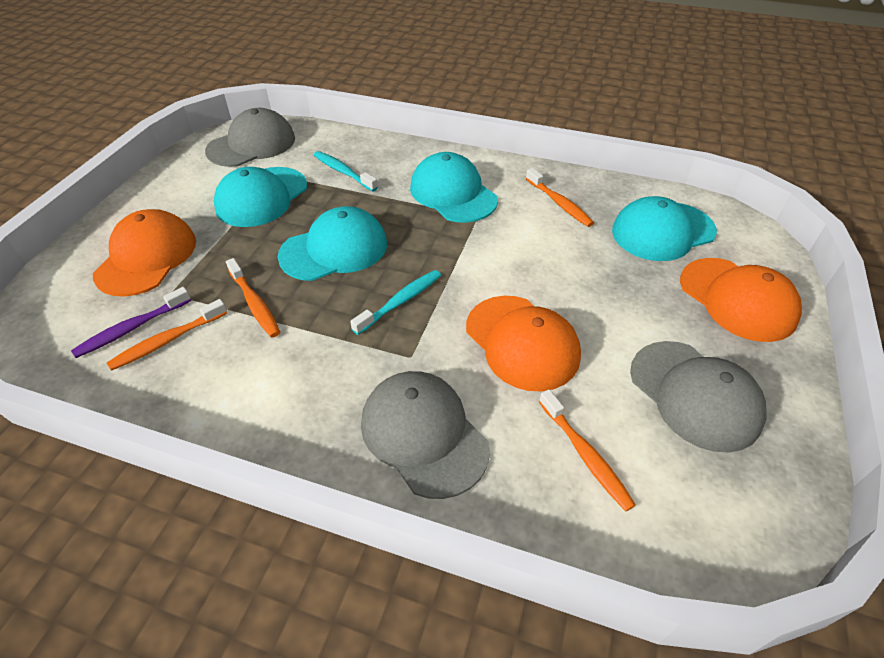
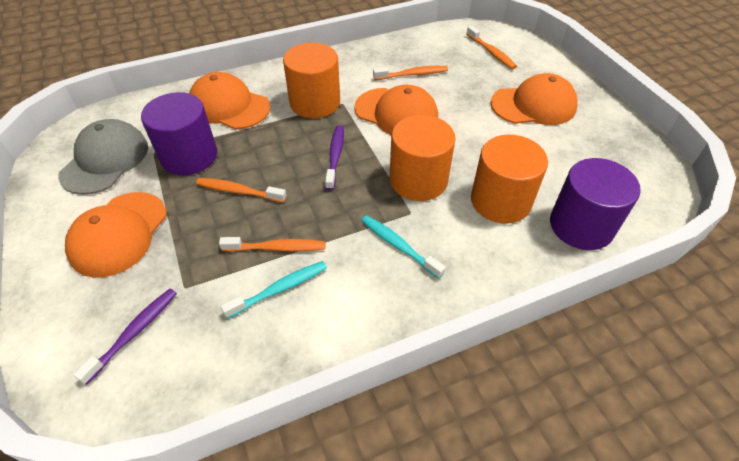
grey cap: [205,108,295,167] [361,371,490,499] [630,341,767,453] = 3 -> [58,119,148,195] = 1
orange cap: [93,209,196,297] [466,296,581,391] [680,258,802,342] = 3 -> [65,192,167,278] [189,72,271,130] [354,85,438,135] [490,73,578,125] = 4
orange cylinder: none = 0 -> [283,43,340,118] [390,115,456,201] [471,135,548,224] = 3
purple cylinder: none = 0 -> [141,92,217,175] [550,158,641,250] = 2
purple toothbrush: [71,287,191,358] = 1 -> [73,289,177,385] [325,125,344,190] = 2
turquoise cap: [214,167,307,227] [278,206,387,281] [410,152,498,223] [612,196,717,261] = 4 -> none = 0

